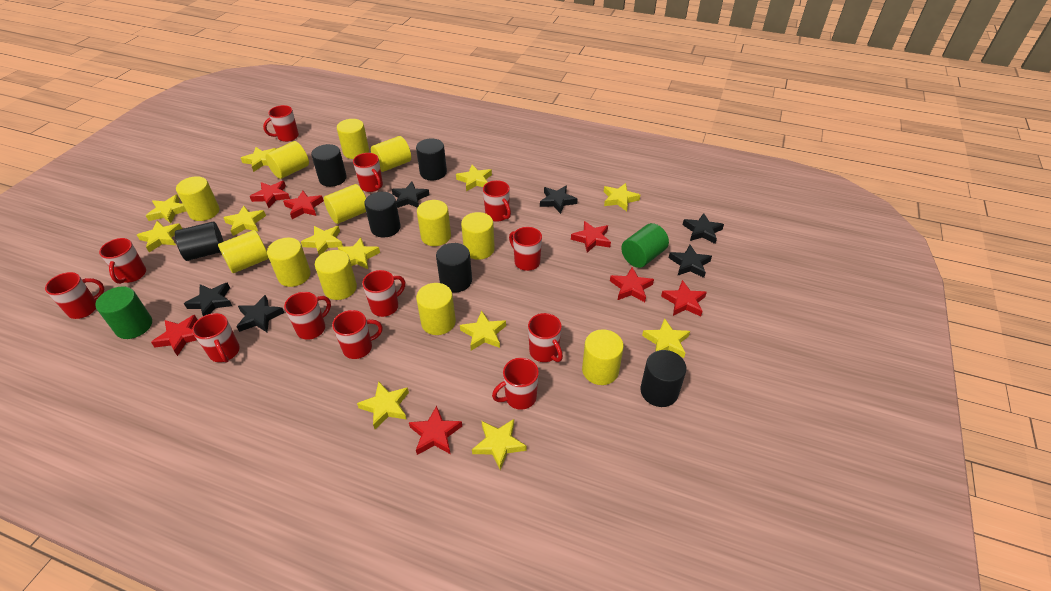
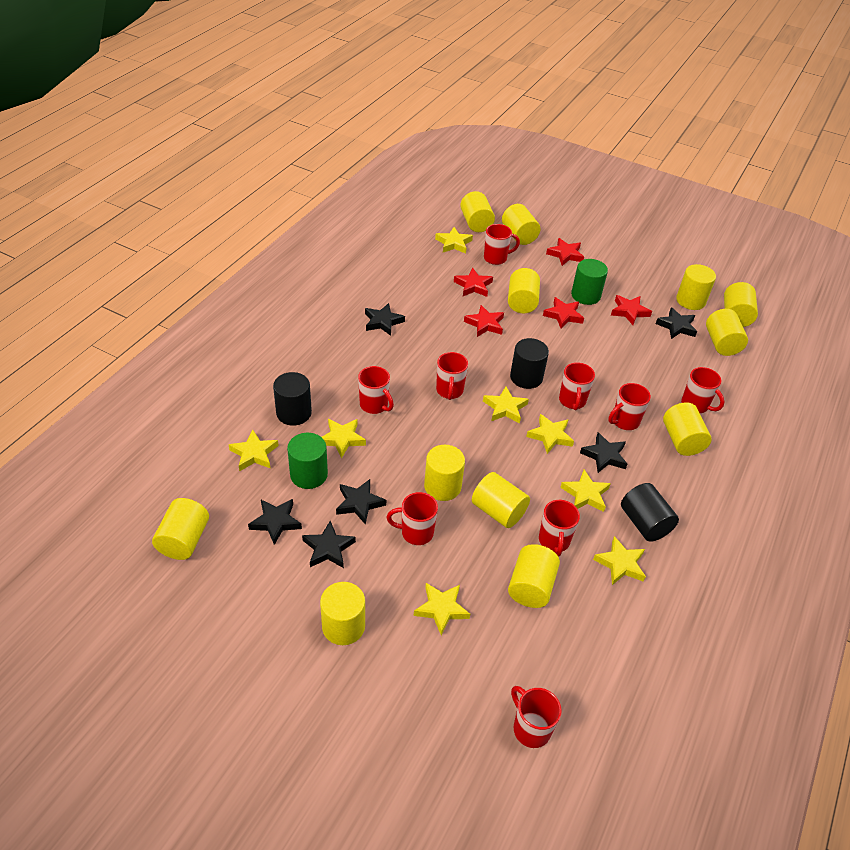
black cylinder: [175,222,224,261] [311,144,347,187] [364,192,401,238] [416,138,447,180] [436,243,472,292] [641,350,687,407] = 6 -> [273,372,312,426] [510,338,549,389] [621,483,679,542] = 3
red mug: [45,272,105,319] [99,238,146,284] [192,313,240,363] [263,105,299,142] [284,292,331,340] [332,310,383,359] [353,153,383,192] [362,270,405,317] [483,180,511,222] [492,358,539,410] [509,227,542,271] [528,313,563,362] = 12 -> [358,366,394,414] [387,492,438,545] [436,352,468,400] [484,224,520,265] [511,686,562,748] [539,500,580,557] [559,362,595,410] [608,383,651,430] [681,367,724,413] = 9
red star: [151,315,198,356] [250,181,290,208] [283,190,324,219] [409,406,462,455] [571,221,611,253] [610,267,654,302] [661,280,707,316] = 7 -> [454,268,493,297] [464,305,504,337] [543,297,584,329] [546,238,584,266] [611,295,652,325] = 5
yellow star: [137,221,182,252] [146,194,186,224] [223,206,266,236] [241,147,276,172] [301,226,343,255] [338,238,380,269] [357,381,409,429] [456,165,492,191] [460,311,506,351] [472,419,526,470] [604,183,640,211] [642,318,690,358] = 12 -> [229,430,279,471] [322,419,366,459] [414,583,470,635] [435,227,473,254] [483,387,529,423] [526,414,574,454] [560,470,611,512] [593,536,646,585] = 8

